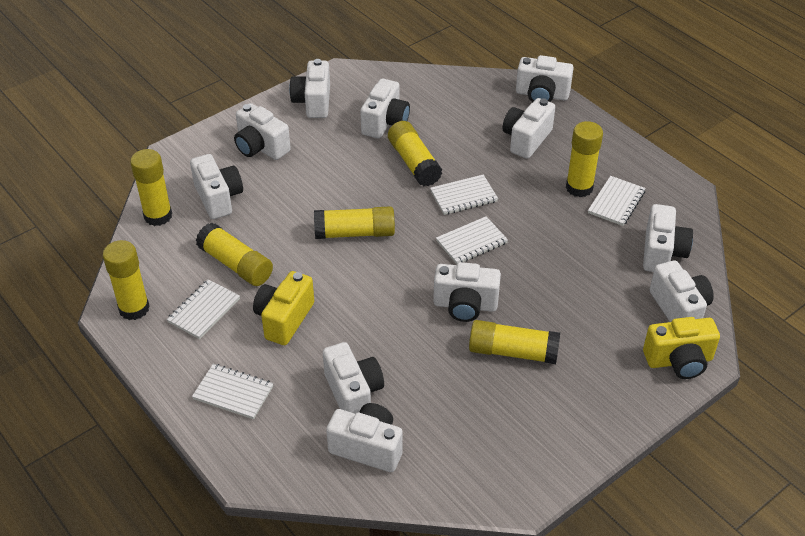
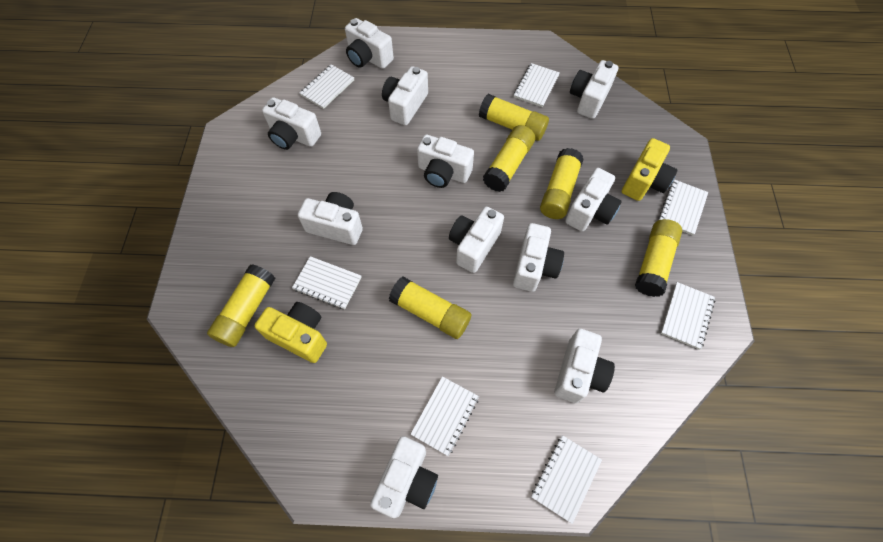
white notebook: [167,279,240,339] [192,364,274,419] [430,174,498,215] [436,216,508,264] [588,176,646,226] = 5 -> [292,256,362,309] [300,65,354,109] [410,376,479,456] [514,63,560,107] [531,435,602,524] [658,179,708,235] [661,282,715,350] = 7
yellow glue stick: [103,240,150,320] [130,149,172,226] [196,223,273,286] [314,206,395,239] [388,121,442,186] [469,320,560,364] [566,121,603,197] = 7 -> [207,264,275,347] [389,276,471,339] [479,94,549,141] [483,125,535,192] [540,148,584,219] [635,219,682,297] = 6

